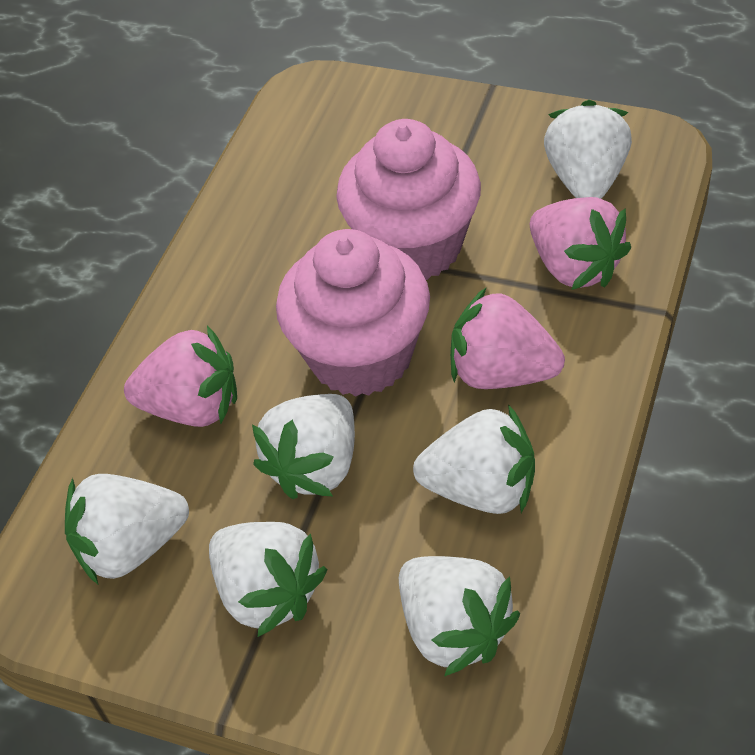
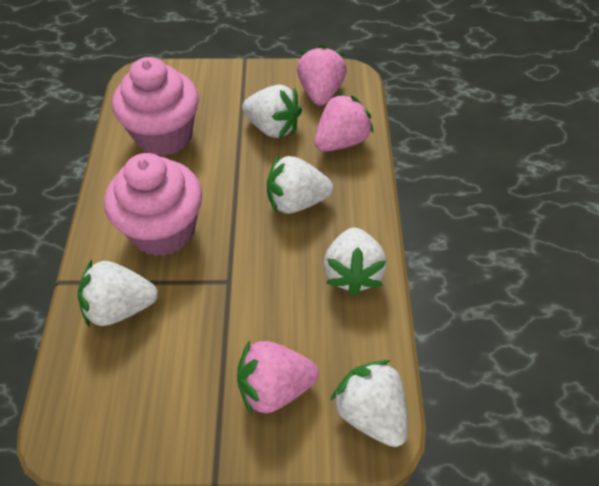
white strawberry: [65,474,189,584] [209,522,328,637] [252,394,355,499] [399,556,520,676] [413,405,535,514] [544,100,632,199] = 6 -> [78,260,158,327] [242,85,302,138] [267,155,333,214] [324,227,387,296] [330,360,408,447] = 5

